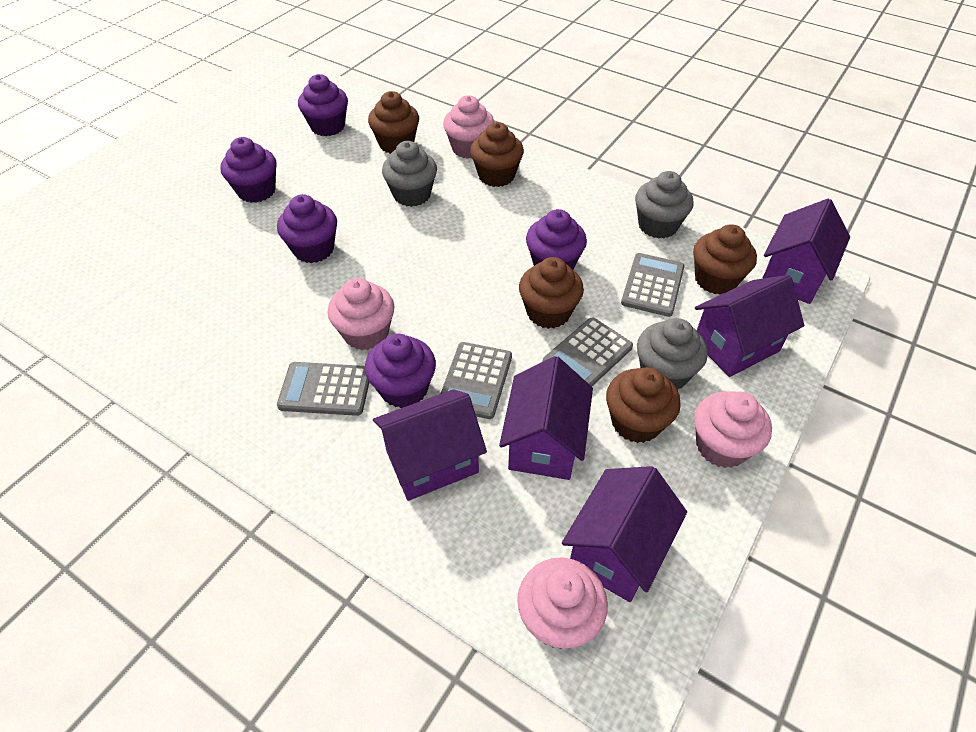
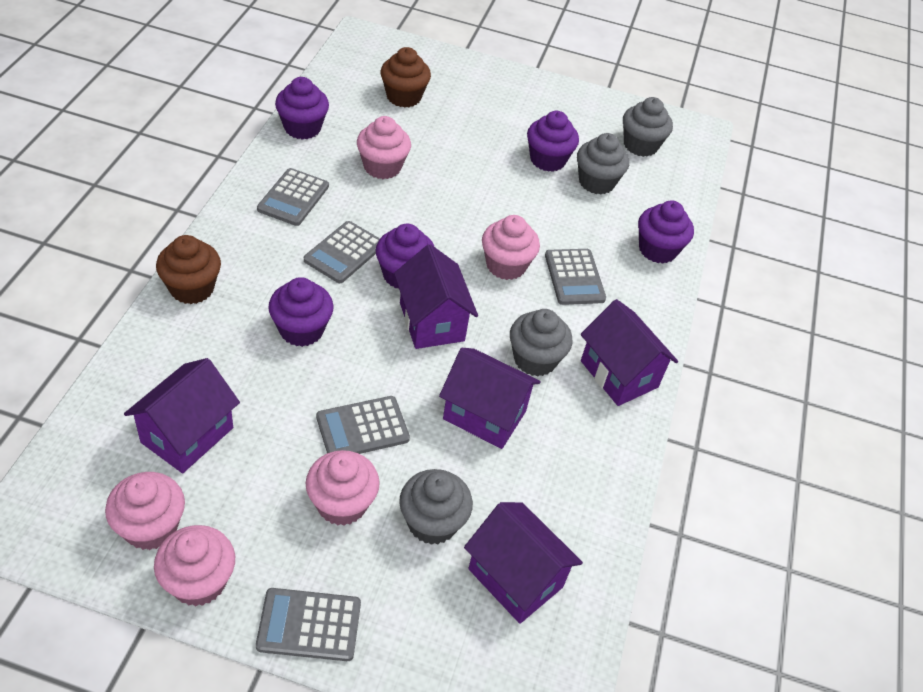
brown cupcake: [368,91,419,154] [470,122,524,187] [519,257,584,329] [606,367,681,443] [693,224,757,295] = 5 -> [156,235,221,304] [381,47,431,108] = 2
grey calculator: [277,362,369,416] [440,342,512,419] [542,318,633,386] [621,253,685,317] = 4 -> [256,588,361,661] [257,168,329,226] [304,221,380,283] [316,396,410,454] [545,249,606,305] = 5
grey cupcake: [382,141,437,207] [635,171,693,238] [637,318,708,390] = 3 -> [399,469,473,545] [510,309,572,377] [577,133,629,195] [623,97,673,157] = 4
pink cupcake: [328,278,394,350] [443,95,494,159] [517,557,608,649] [694,391,772,468] = 4 -> [105,472,185,550] [154,525,235,607] [305,450,380,526] [357,116,411,179] [482,215,540,280] = 5

